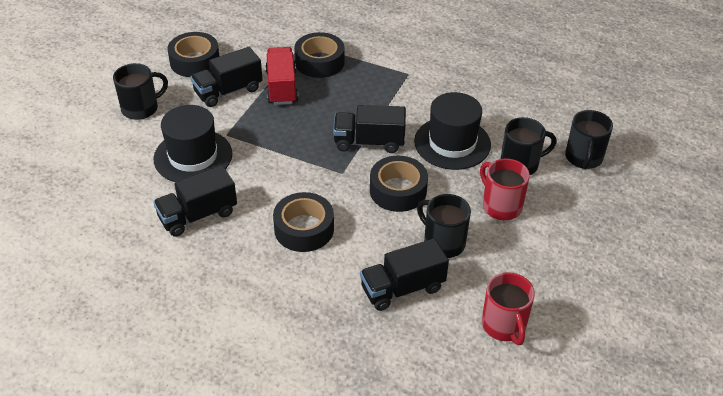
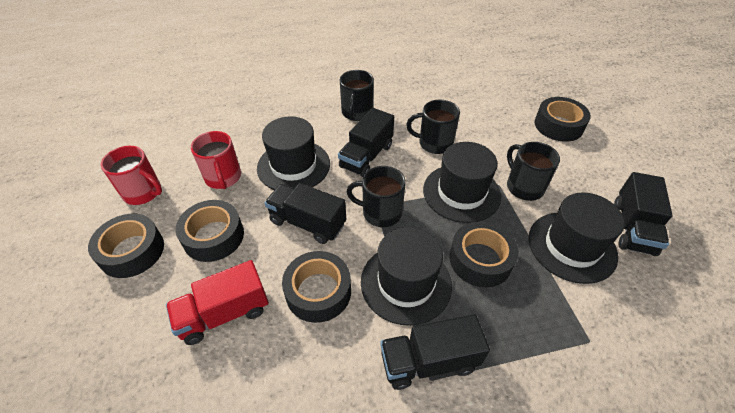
black hat: [153,105,232,182] [414,92,491,170] = 2 -> [257,116,330,190] [361,227,452,326] [423,142,501,223] [529,192,625,284] = 4
black tape: [167,32,219,77] [273,192,334,252] [294,32,345,78] [370,156,428,212] = 4 -> [88,214,164,278] [175,200,244,262] [282,251,351,323] [449,221,518,287] [535,97,591,142] = 5

